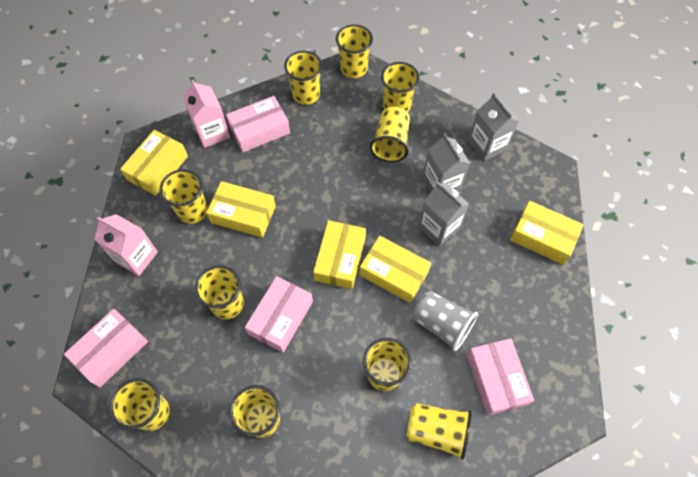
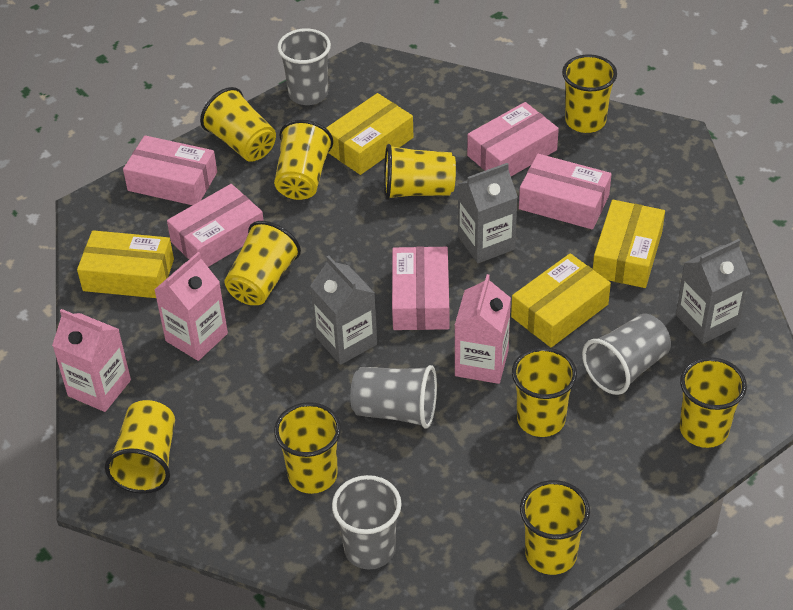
grey cup: [413,291,478,351] = 1 -> [277,28,331,105] [332,475,402,570] [350,365,437,429] [582,314,671,395] = 4
pink box: [64,309,148,387] [226,96,290,153] [245,276,313,353] [467,338,534,416] = 4 -> [123,135,217,205] [167,184,264,267] [392,247,449,330] [467,102,559,176] [519,154,611,229] = 5
pink carton: [95,214,158,276] [183,80,230,148] = 2 -> [52,309,131,412] [154,252,228,361] [455,274,511,384] = 3
yellow box: [120,130,188,196] [206,181,276,238] [313,220,366,289] [360,236,431,303] [510,201,584,265] = 5 -> [77,230,174,298] [326,93,413,175] [511,253,611,347] [593,200,665,288] = 4

